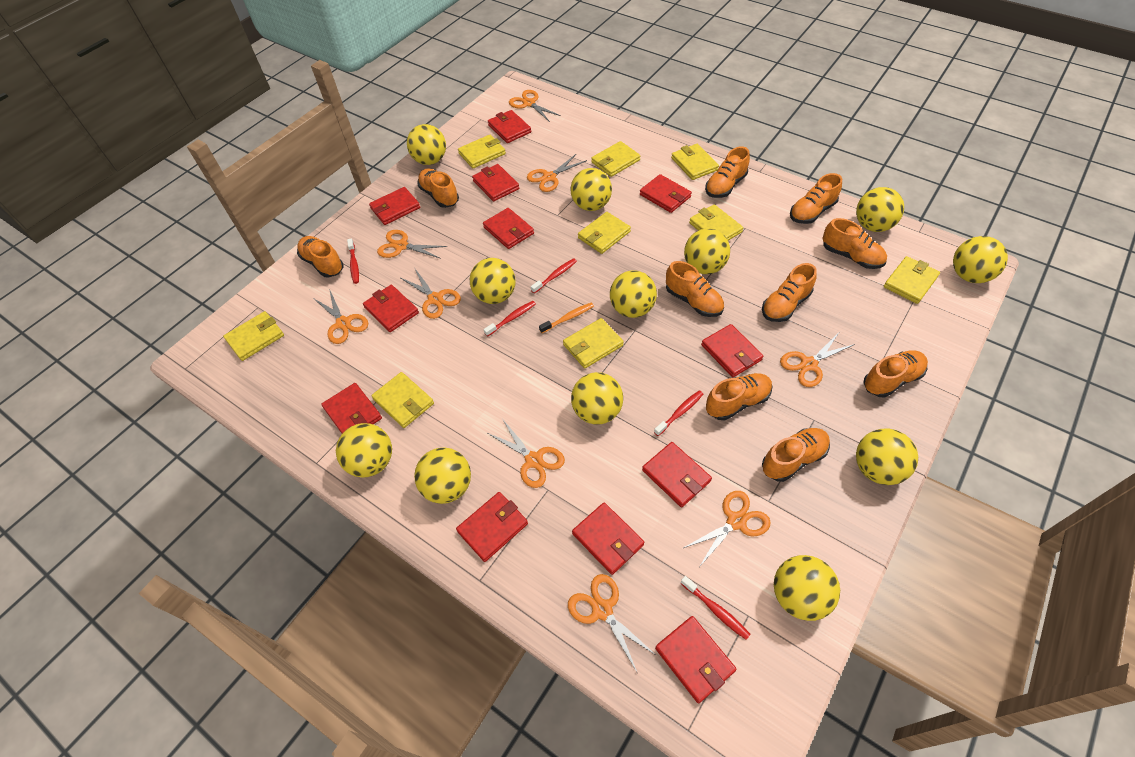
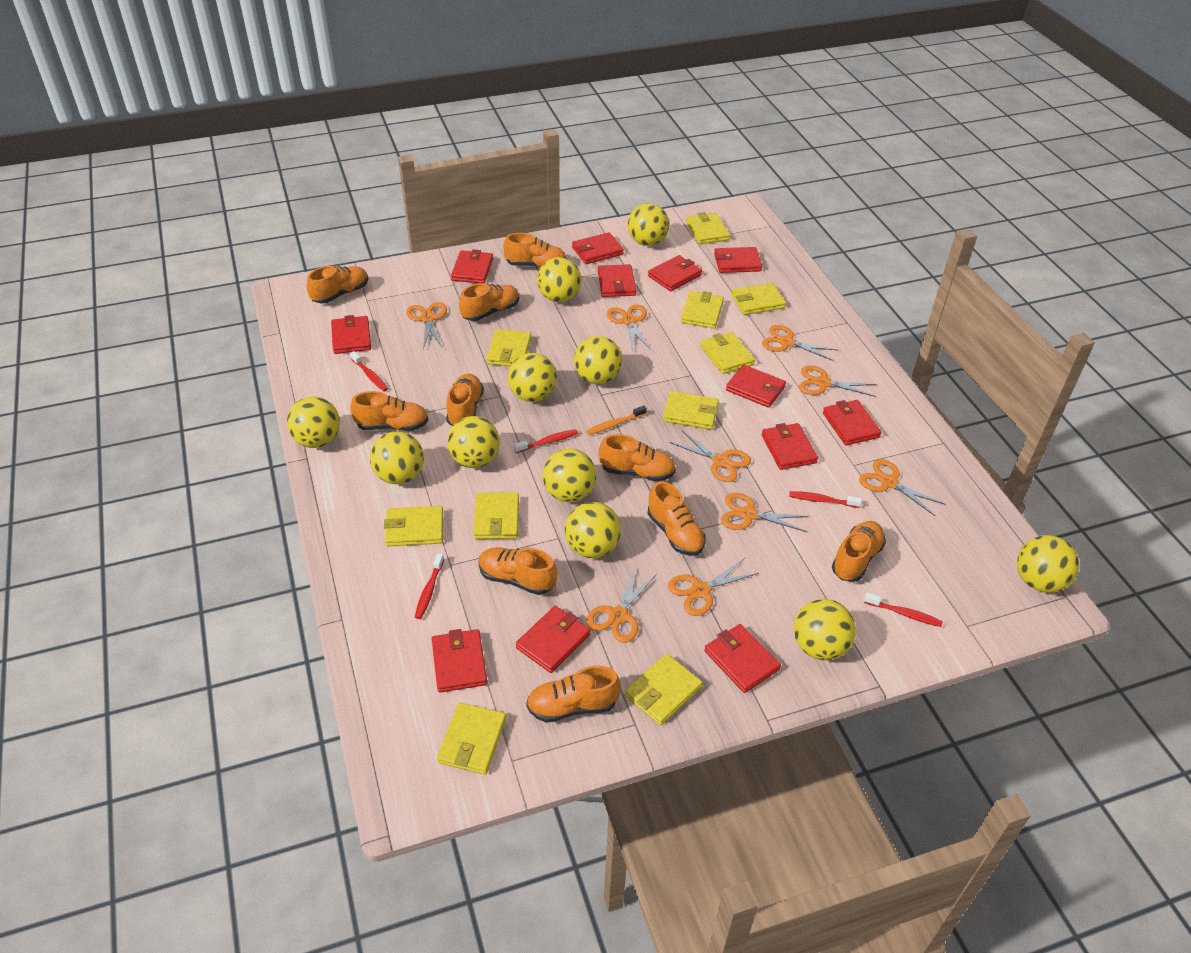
yellow ball: [336,423,392,478] [407,124,446,165] [414,447,471,504] [470,258,516,304] [570,168,612,211] [571,372,623,424] [610,270,657,318] [684,228,730,274] [774,555,840,621] [856,187,904,232] [856,428,918,485] [953,236,1008,283] = 12 -> [287,396,340,448] [370,431,424,484] [447,416,500,468] [508,353,557,402] [537,257,581,302] [543,448,596,502] [565,502,621,558] [574,336,622,384] [628,203,669,246] [794,599,856,660] [1017,535,1079,593] = 11
yellow wallet: [223,311,284,361] [371,372,434,428] [458,134,506,168] [563,318,624,368] [578,212,631,254] [591,141,640,177] [671,144,719,180] [689,204,743,241] [884,256,940,304] = 9 -> [384,506,443,546] [437,703,506,775] [473,492,519,539] [486,329,531,366] [625,654,702,725] [663,391,719,430] [681,291,724,329] [686,212,730,244] [701,332,755,374] [731,283,786,315] = 10

